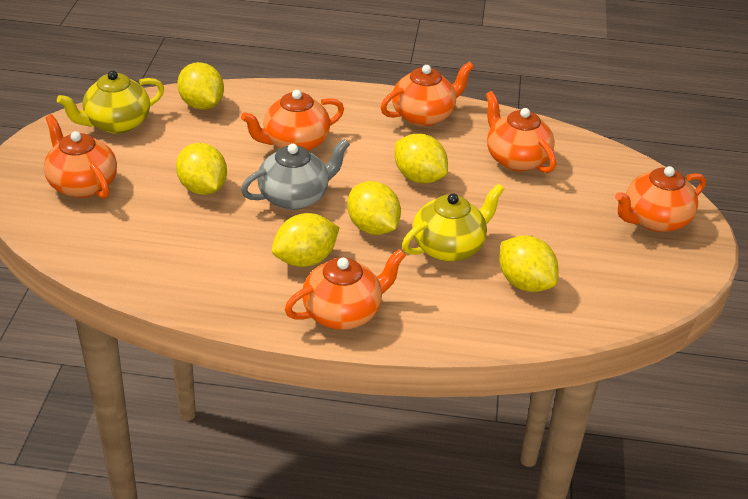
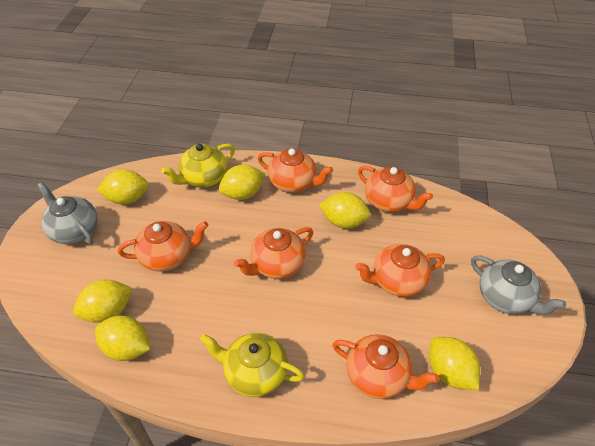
grey teapot: [241,139,350,210] = 1 -> [37,182,97,244] [471,256,566,315] = 2

